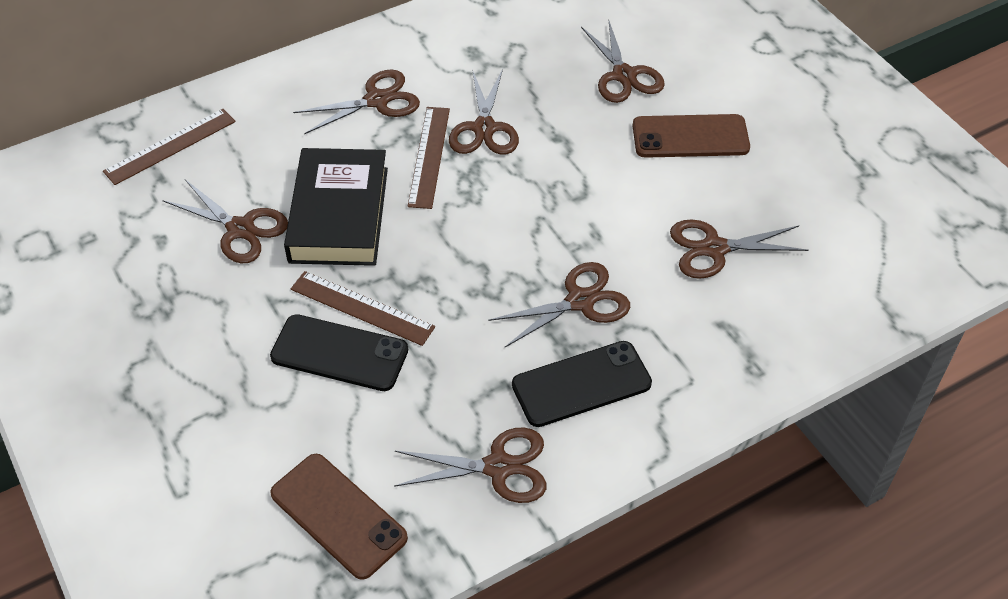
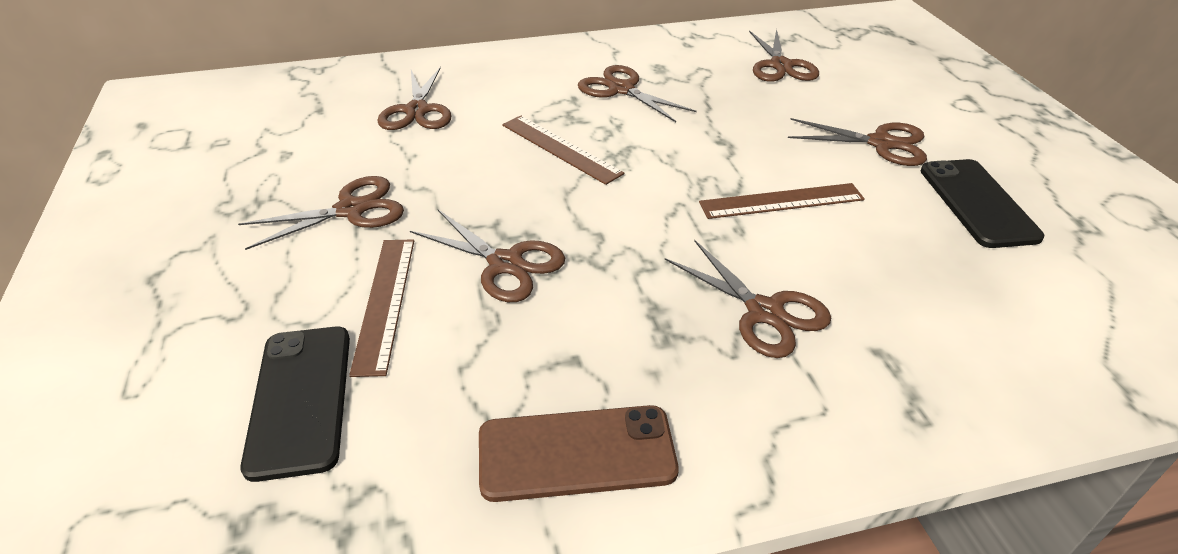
black book: [284,148,388,266] = 1 -> none = 0
brown phone: [270,454,408,580] [633,114,750,158] = 2 -> [479,405,679,502] = 1

